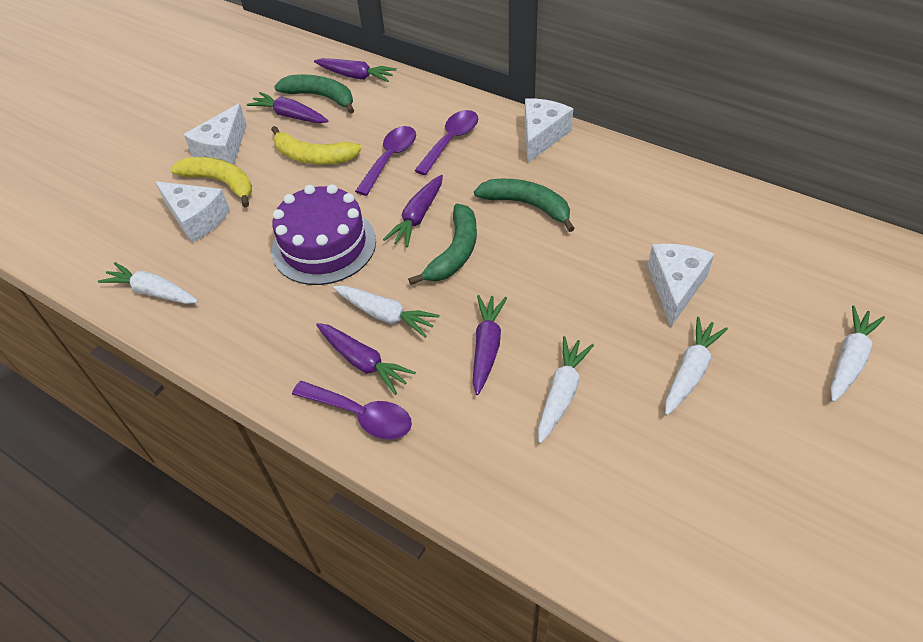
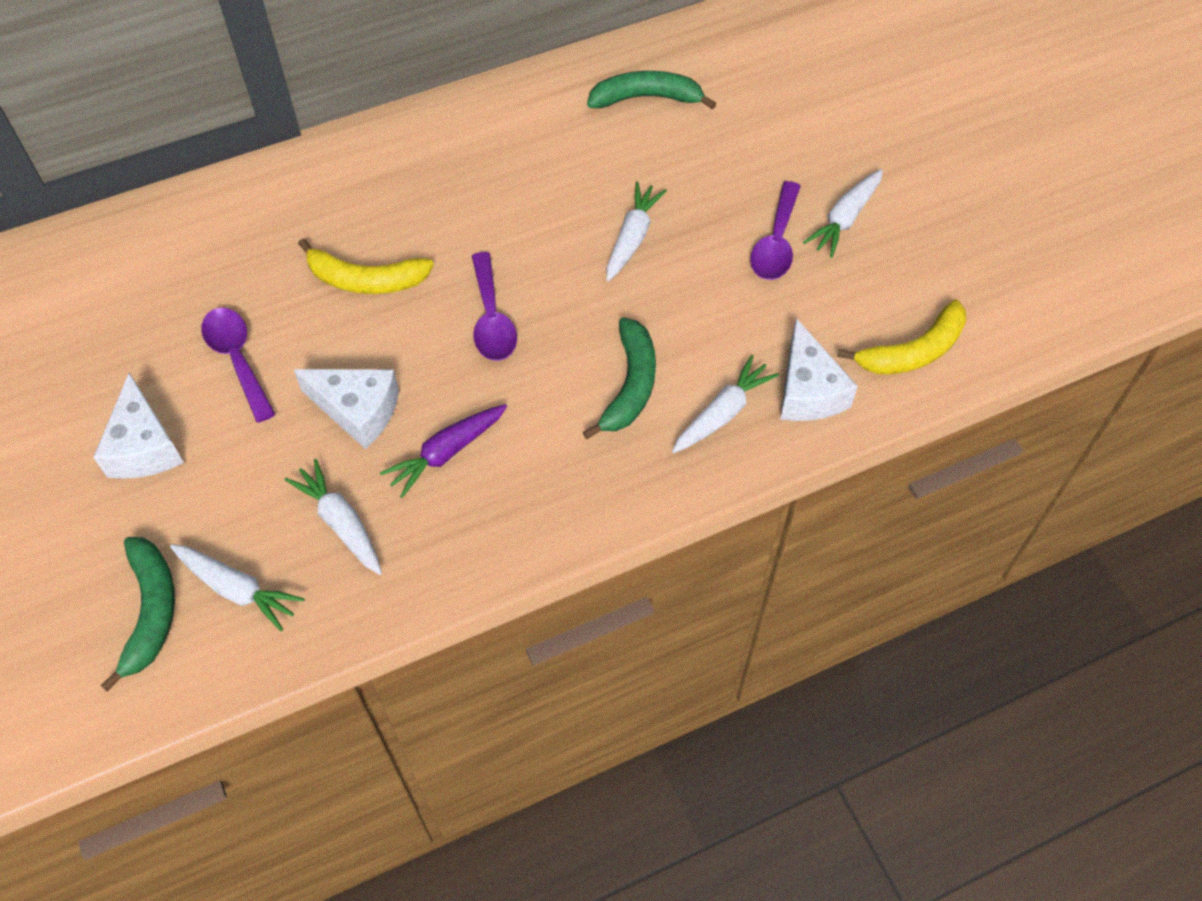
purple cake: [272,184,376,285] = 1 -> none = 0
purple carrot: [247,92,329,123] [314,58,397,82] [316,323,416,395] [383,175,443,247] [473,295,507,395] = 5 -> [380,404,507,498] = 1
white cheese: [155,181,230,243] [183,103,247,164] [525,98,573,163] [648,244,714,327] = 4 -> [93,373,184,479] [294,369,399,449] [780,318,858,421] = 3

